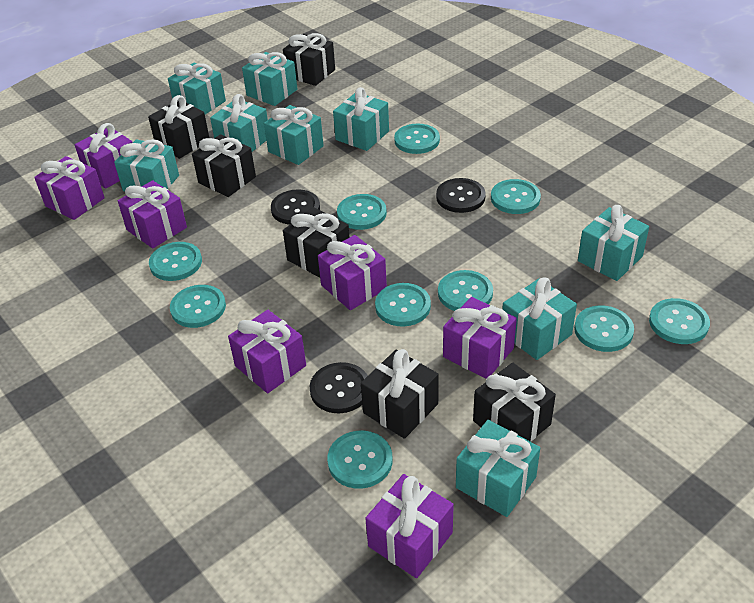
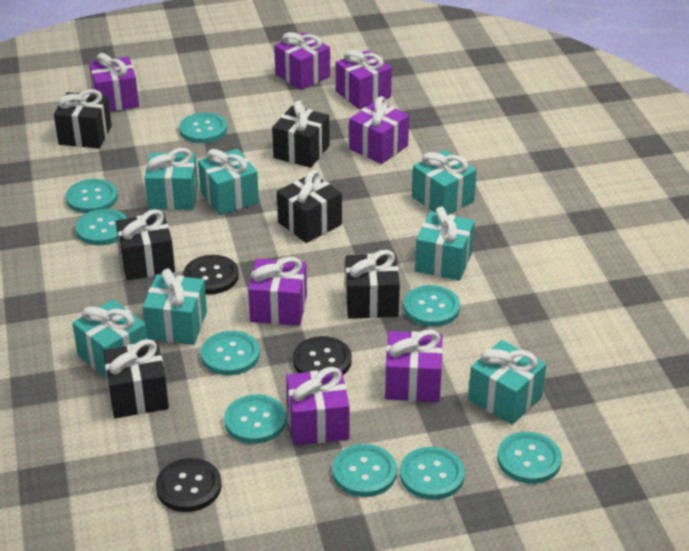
turquoise button: [149,242,202,281] [170,285,226,328] [327,431,393,489] [337,194,387,230] [375,283,431,327] [394,124,440,154] [438,270,493,311] [491,179,541,214] [574,305,634,352] [649,298,710,344] = 10 -> [66,179,118,213] [75,209,127,245] [179,113,227,143] [201,331,260,375] [224,394,286,444] [332,444,397,497] [400,447,464,500] [404,285,460,327] [497,432,562,484] = 9
turquoise gift: [114,139,179,191] [168,63,226,115] [210,94,268,152] [242,52,297,106] [264,105,324,165] [333,87,389,151] [456,420,540,517] [502,278,577,360] [578,205,649,281] = 9 -> [72,299,147,378] [142,269,207,345] [145,148,198,210] [198,149,259,215] [412,150,477,215] [415,207,475,281] [468,340,546,425] = 7

